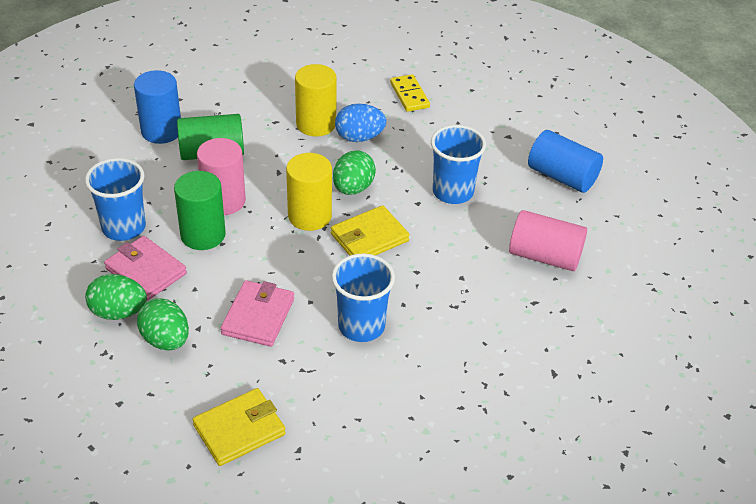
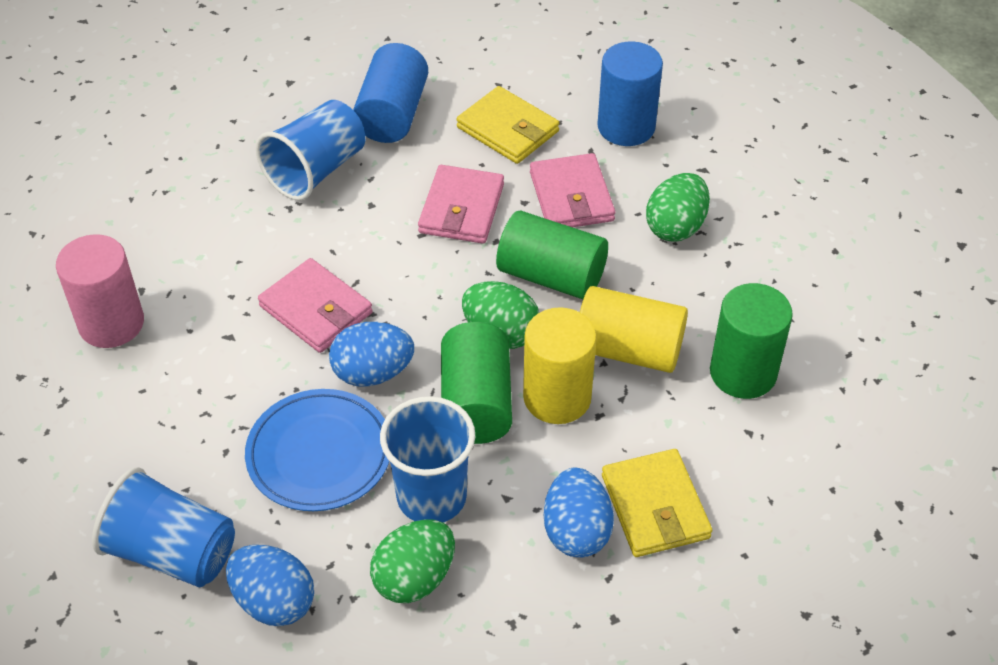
blue egg: [335,104,387,142] = 1 -> [226,545,314,626] [329,322,414,387] [544,468,614,558] = 3
blue plate: none = 0 -> [245,389,389,511] = 1
green cylinder: [174,171,226,250] [177,114,244,160] = 2 -> [441,322,512,444] [496,211,608,299] [710,283,793,399] = 3
pink cylinder: [197,138,246,215] [509,210,587,271] = 2 -> [56,234,144,348] = 1
pink wallet: [104,236,187,301] [221,280,294,347] = 2 -> [258,258,373,353] [418,165,504,244] [530,153,615,227] = 3
yellow domino: [390,74,430,112] = 1 -> none = 0

